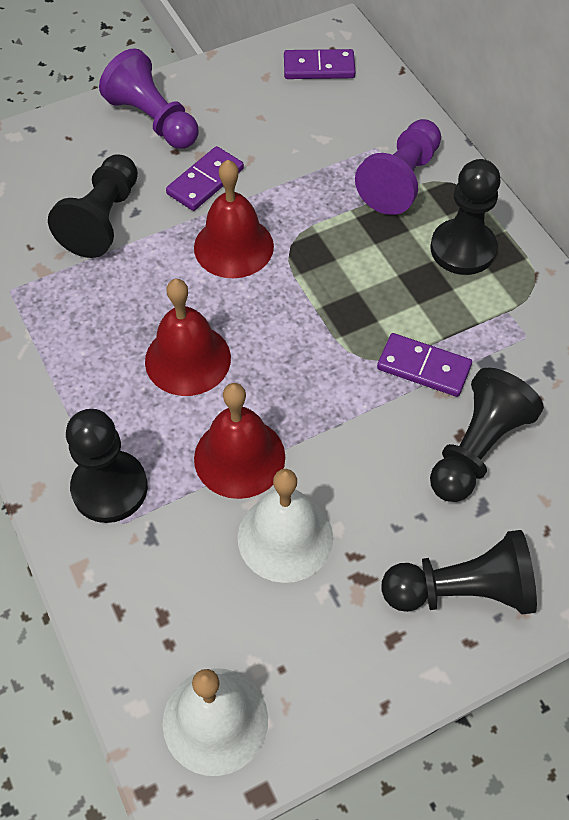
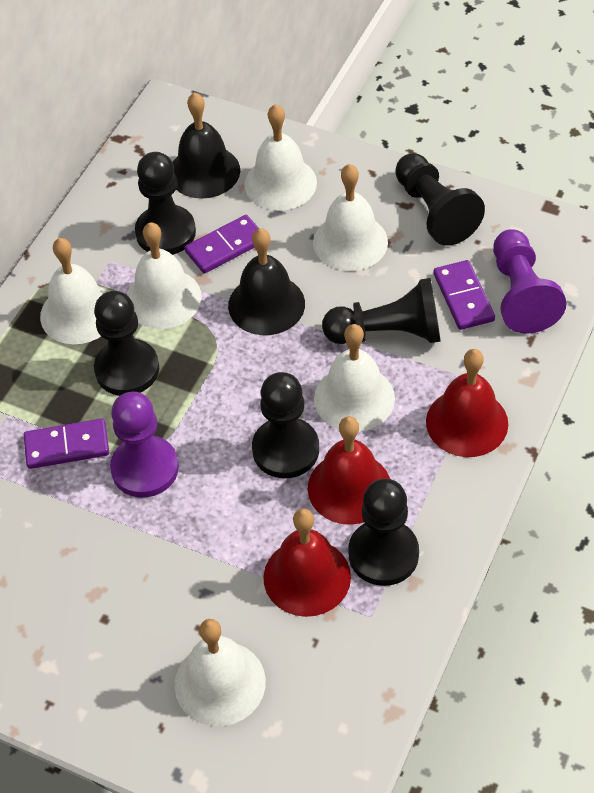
black bell: none = 0 -> [172,93,240,199] [228,228,305,335] = 2
black pawn: [48,154,138,258] [66,409,148,523] [381,530,537,614] [430,367,544,502] [431,159,501,275] = 5 -> [94,291,159,396] [135,152,196,255] [252,372,319,478] [322,278,441,344] [348,479,419,586] [395,153,485,246] = 6
white bell: [163,668,268,776] [238,469,333,583] = 2 -> [40,238,107,344] [126,222,202,329] [175,619,266,726] [245,104,317,211] [313,164,388,271] [314,324,395,432] = 6

